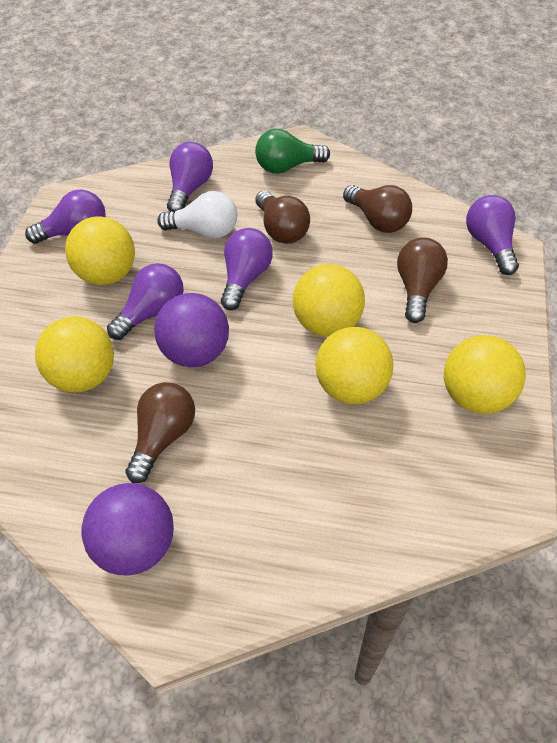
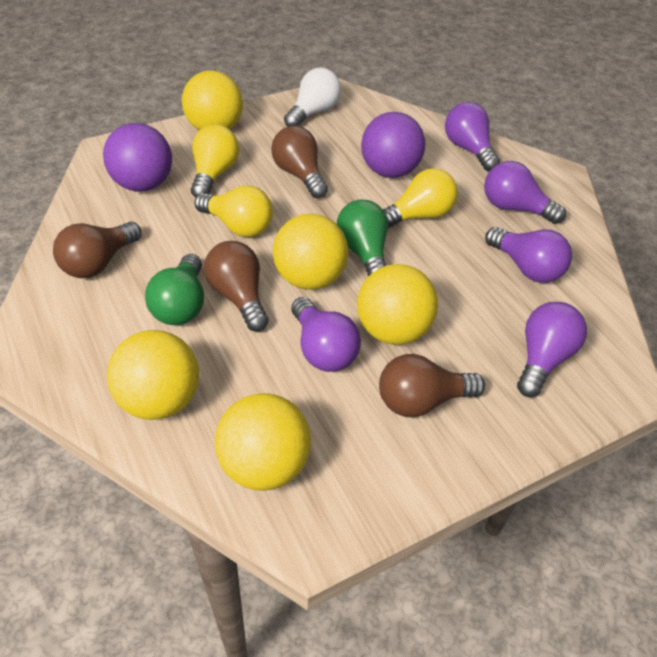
green light bulb: [255,129,330,174] = 1 -> [145,254,204,325] [337,200,388,276] = 2
yellow light bulb: none = 0 -> [191,124,239,198] [194,185,273,237] [383,168,458,228] = 3

